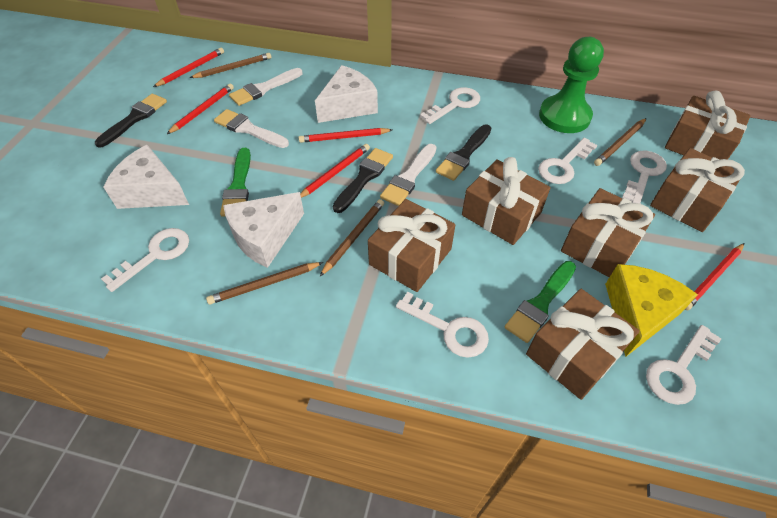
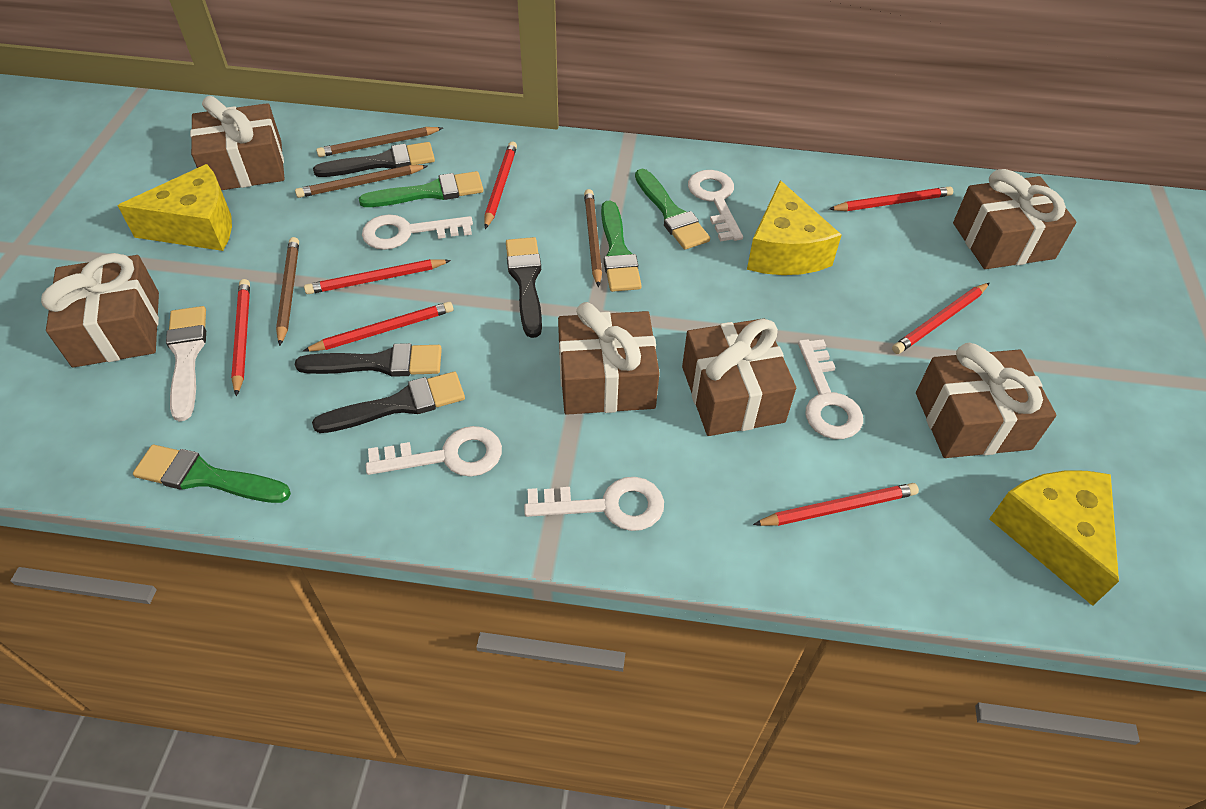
black brush: [95,94,167,148] [333,148,393,213] [436,124,491,181] = 3 -> [295,343,442,377] [312,372,465,433] [313,142,435,177] [506,237,542,338] = 4
green brush: [220,148,251,216] [505,261,576,343] = 2 -> [133,445,291,503] [359,171,483,207] [601,201,642,292] [635,169,710,250] = 4
green pawn: [539,37,604,133] = 1 -> none = 0
red pencil: [153,48,224,87] [167,84,234,134] [298,128,392,143] [300,144,370,198] [685,243,744,310] = 5 -> [231,279,250,396] [303,302,453,352] [304,259,451,294] [484,141,517,229] [753,483,919,526] [829,186,953,211] [892,283,989,354] = 7
white brush: [214,109,289,148] [229,68,303,106] [380,144,437,206] = 3 -> [166,306,206,421] = 1
white cheese: [103,145,189,209] [223,192,304,268] [315,65,378,123] = 3 -> none = 0
white key: [101,228,189,292] [396,292,489,358] [420,87,480,124] [538,138,597,184] [622,151,667,203] [646,325,722,405] = 6 -> [362,214,473,250] [366,426,502,477] [524,477,664,531] [688,170,743,242] [798,339,863,439] = 5
yellow cheese: [605,264,698,357] = 1 -> [117,164,232,251] [747,180,842,275] [989,471,1119,606] = 3

